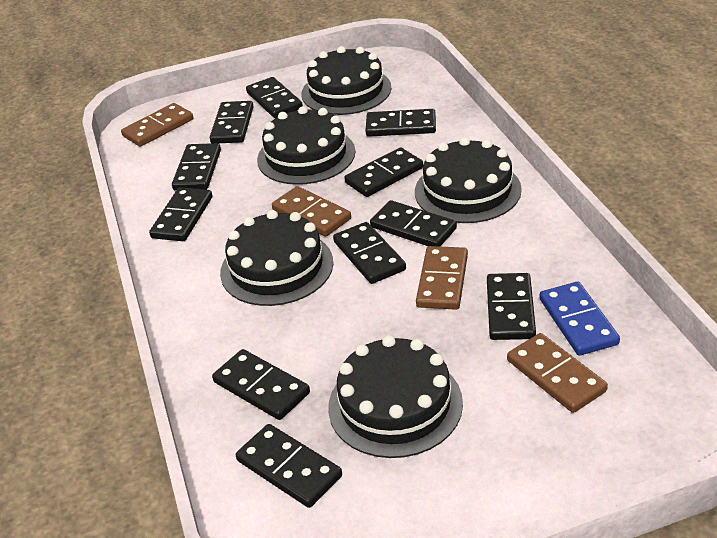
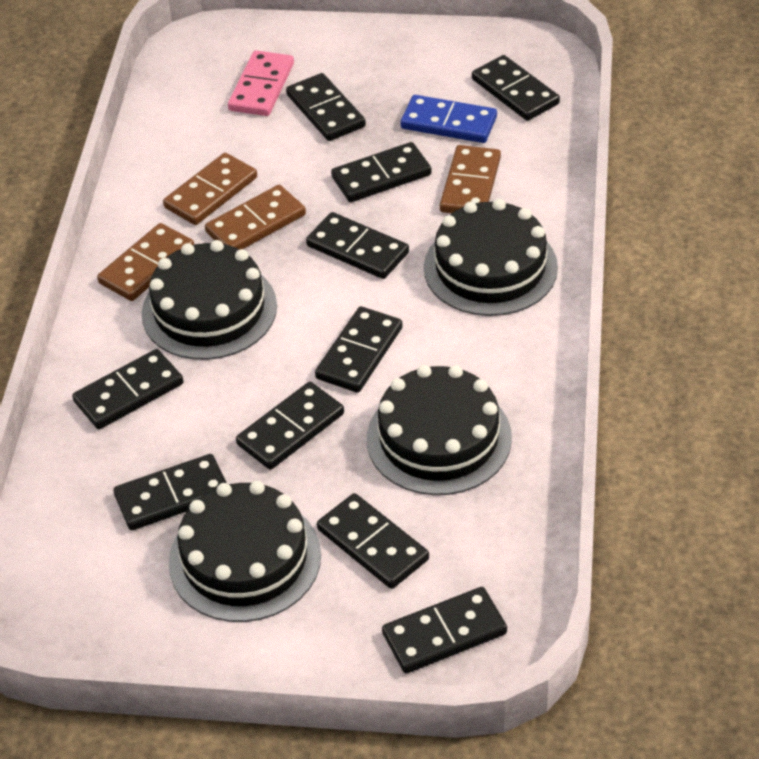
black cake: [220,210,333,306] [257,106,355,185] [301,46,391,115] [328,335,463,458] [415,137,522,223] = 5 -> [142,240,277,360] [169,481,321,622] [367,365,512,495] [424,199,558,316] = 4
black domino: [149,187,213,241] [172,143,221,191] [210,101,253,143] [212,349,310,420] [236,424,342,508] [246,77,303,118] [333,222,406,284] [344,147,423,197] [365,109,436,137] [370,200,457,247] [487,273,536,340] = 11 -> [72,349,183,429] [113,454,227,530] [236,382,344,470] [286,73,366,141] [306,212,409,279] [315,306,403,393] [317,493,429,589] [331,142,432,202] [382,587,507,674] [472,55,560,121] = 10
pink domino: none = 0 -> [228,50,294,116] = 1

